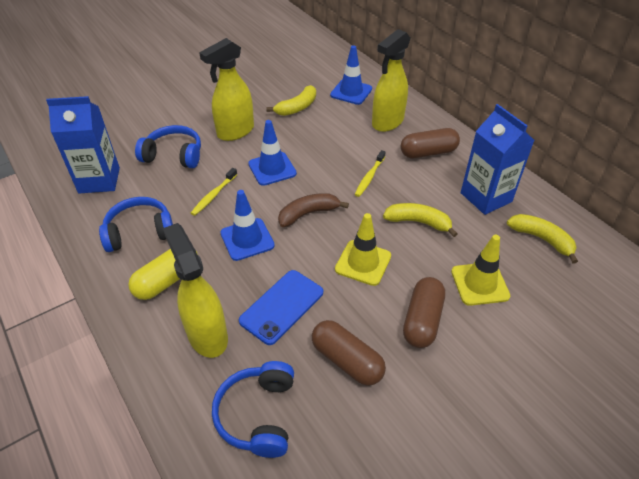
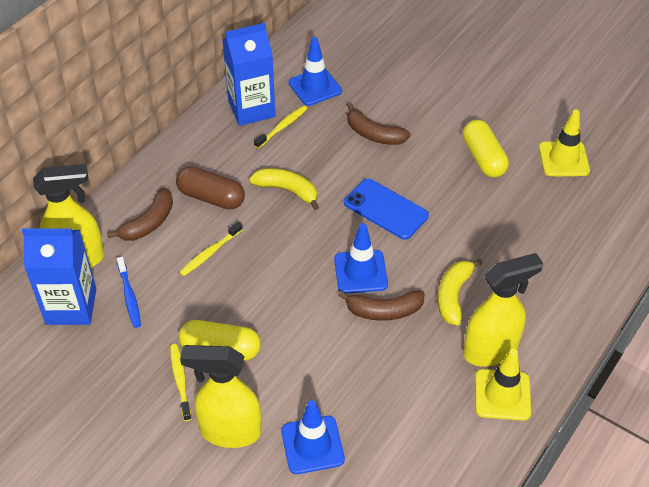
blue headphones: [99,197,173,252] [135,125,201,168] [212,361,294,458] = 3 -> none = 0
blue toothbrush: none = 0 -> [117,257,141,328] = 1
brown banana: [278,193,349,227] = 1 -> [107,188,173,241] [338,290,424,321] [347,103,411,145] = 3
brown capsule: [312,320,386,386] [401,128,460,158] [403,277,445,348] = 3 -> [176,166,245,210] = 1
yellow banana: [266,85,316,116] [383,203,458,237] [507,214,578,264] = 3 -> [249,168,319,210] [438,259,483,325] = 2
yellow capsule: [128,249,198,300] = 1 -> [179,320,261,361] [463,120,509,178] = 2
yellow toothbrush: [191,168,238,216] [354,150,386,197] = 2 -> [170,344,192,421] [179,221,243,276] [254,105,308,149] = 3

